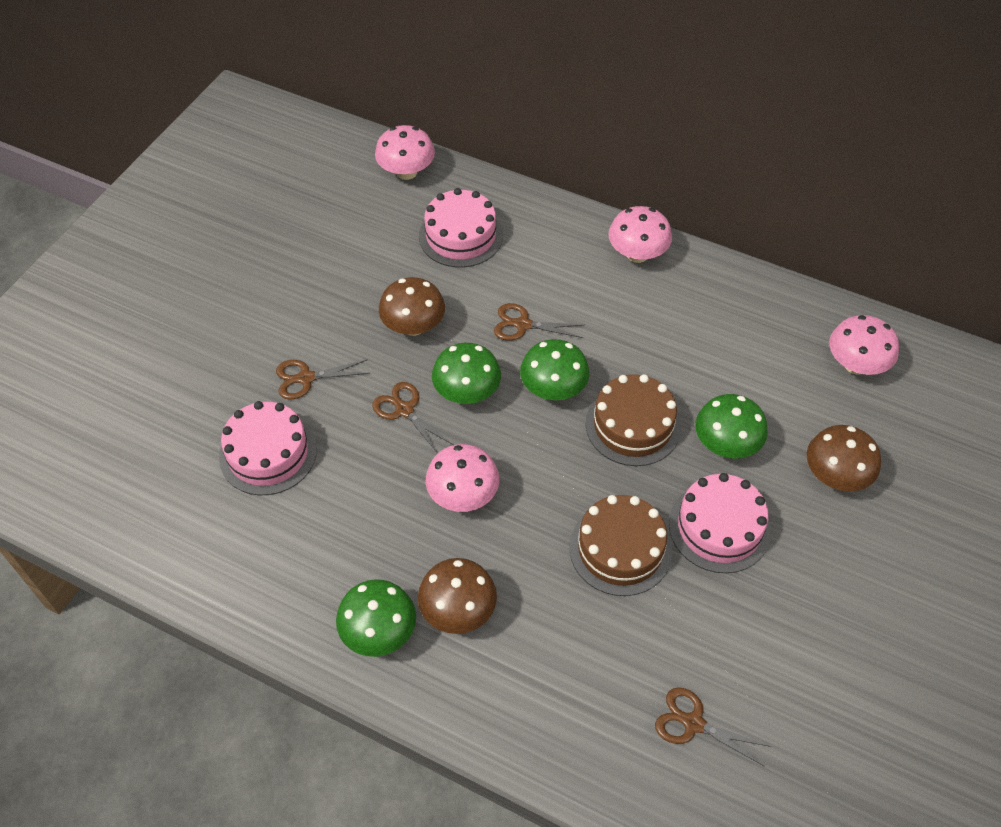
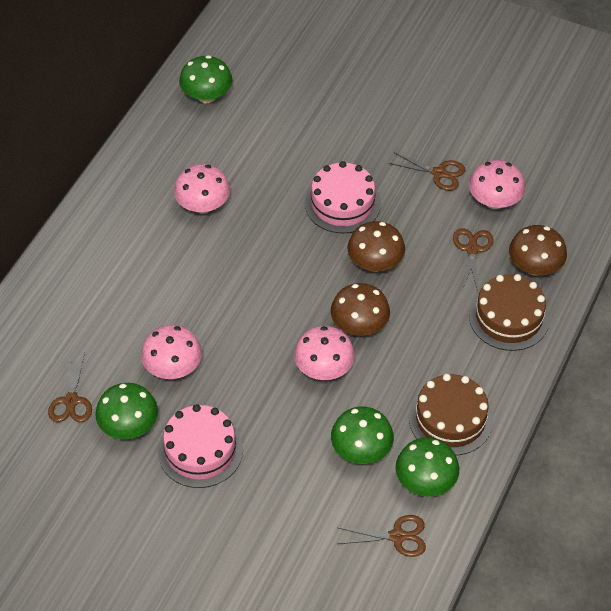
pink cake: [219,401,317,495] [419,188,503,267] [669,473,771,573] = 3 -> [158,404,243,488] [305,161,381,233] = 2

